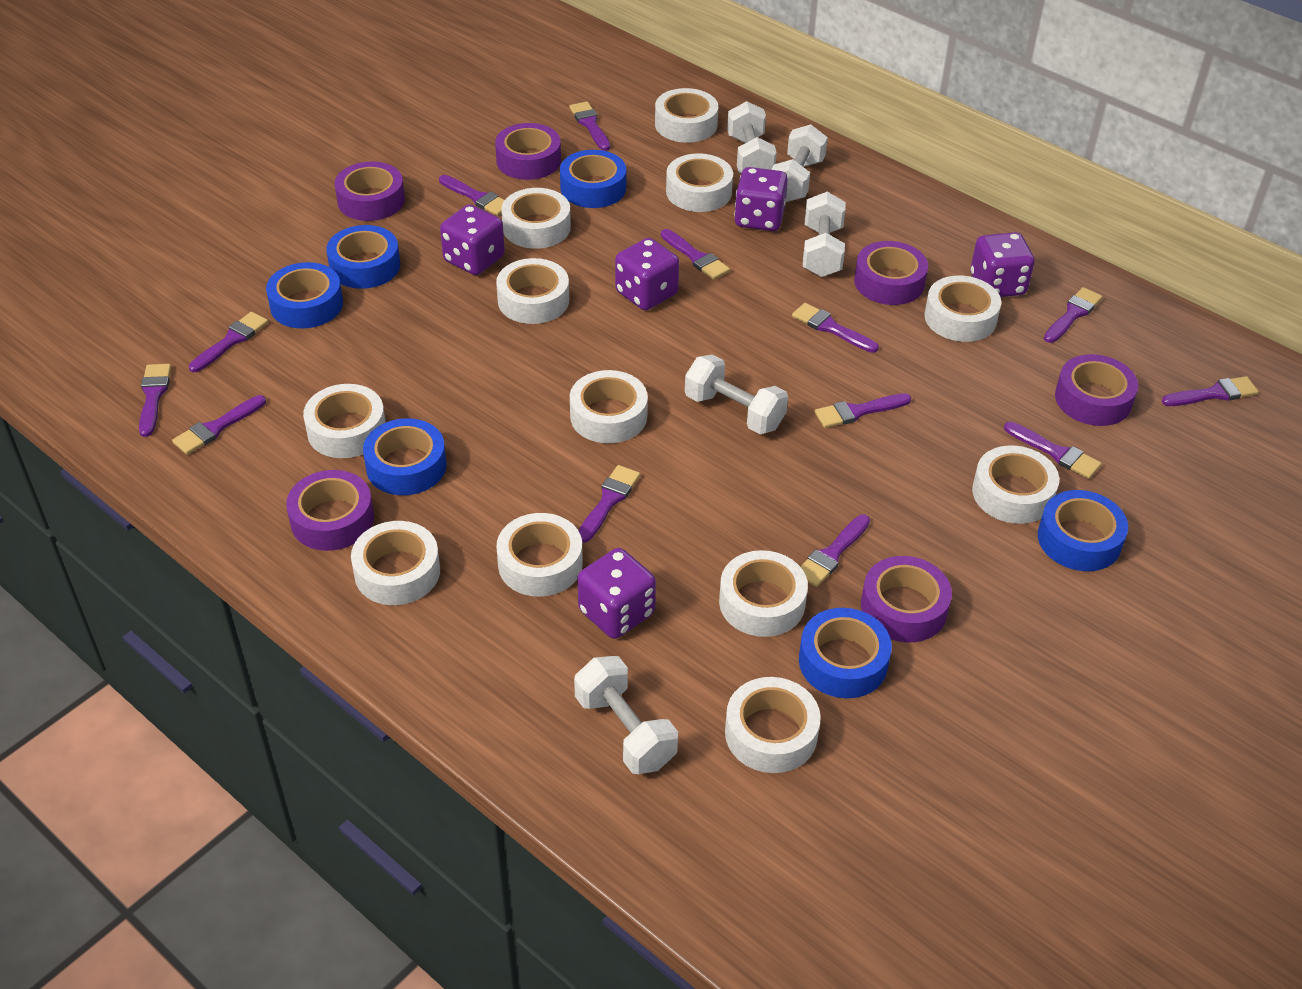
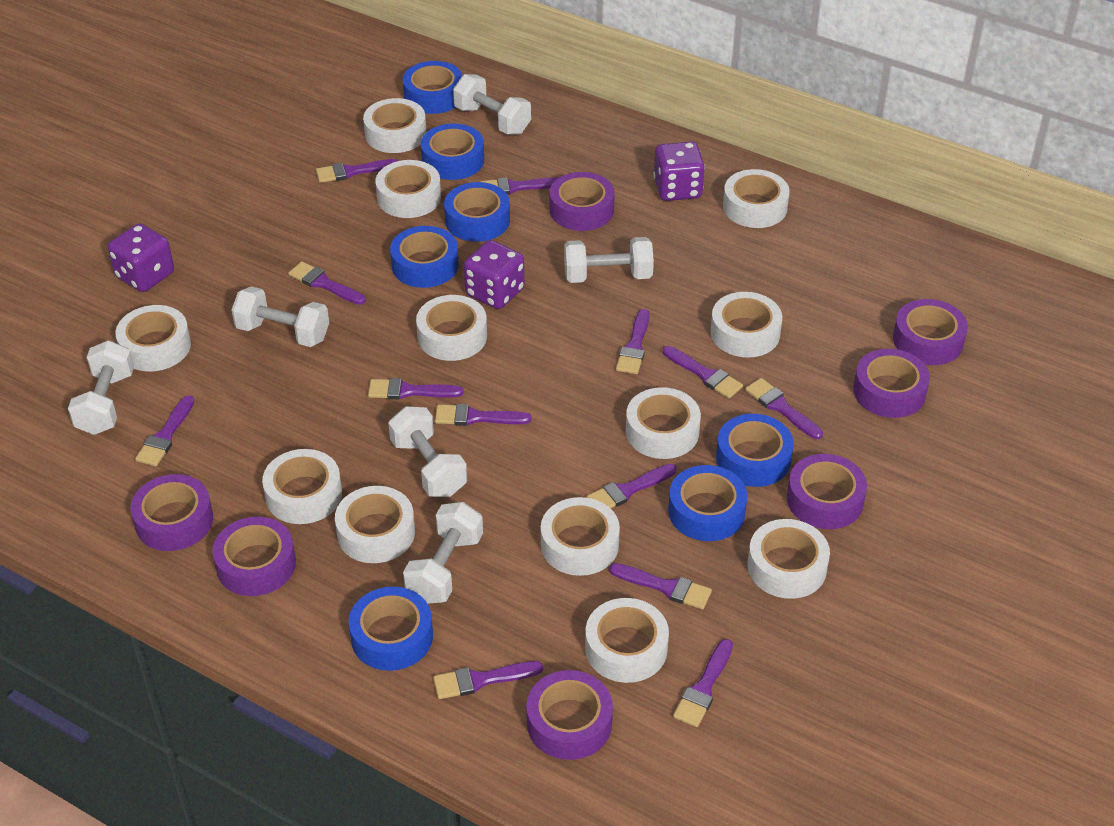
blue tape: [266,262,343,329] [326,225,400,289] [363,418,447,495] [560,150,626,208] [799,608,892,698] [1038,490,1128,571] = 6 -> [349,586,433,671] [390,226,459,288] [403,61,463,114] [421,124,484,180] [444,182,510,242] [668,465,747,541] [716,414,794,487] = 7
purple dice: [440,205,505,275] [577,548,656,639] [615,238,679,310] [734,167,788,231] [971,232,1035,297] = 5 -> [108,223,174,292] [464,240,525,309] [653,142,705,201] = 3
purple tape: [286,470,374,551] [334,162,405,221] [495,123,561,180] [854,241,928,305] [861,556,952,642] [1055,354,1138,426] = 6 -> [130,474,213,551] [212,517,296,596] [526,670,613,760] [550,172,615,231] [787,454,867,529] [853,349,930,418] [893,299,968,365] = 7
white dumbbell: [574,656,678,774] [685,354,788,434] [727,101,777,173] [771,124,828,202] [803,192,846,277] = 5 -> [68,340,134,435] [232,286,329,347] [388,406,467,497] [403,502,483,604] [453,74,531,135] [564,237,654,283] = 6

